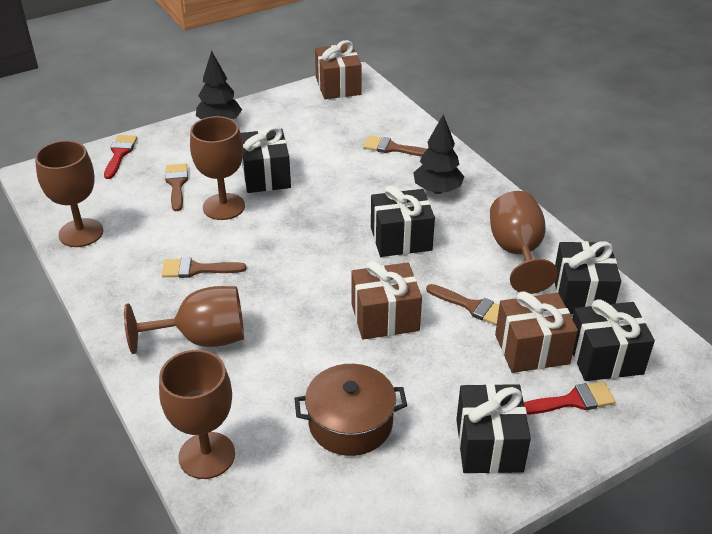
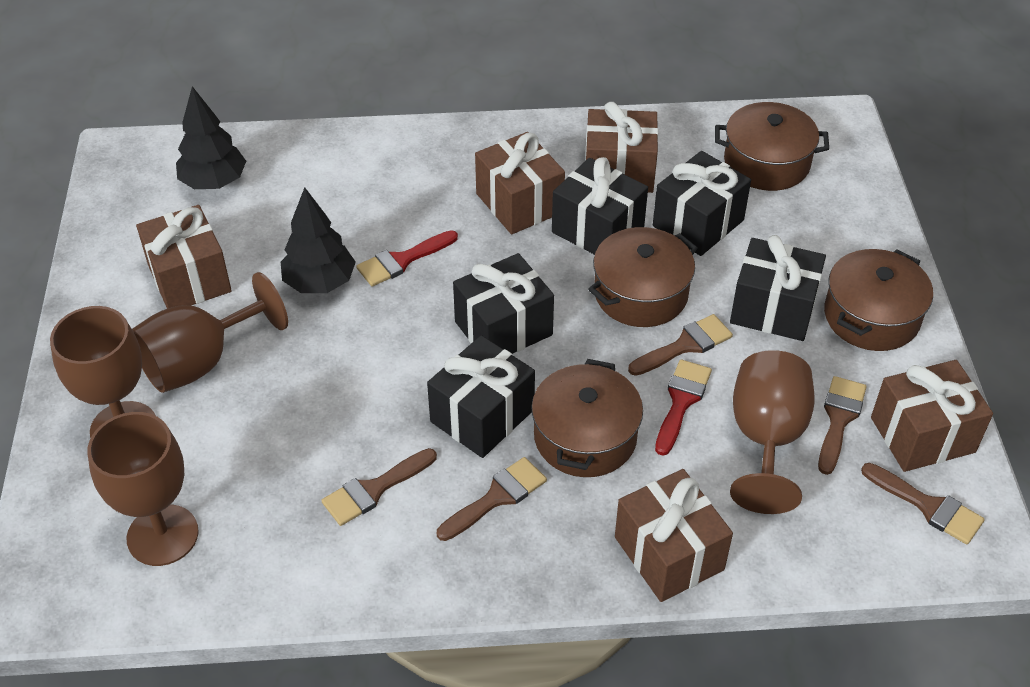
brown brush: [161,258,246,278] [165,163,188,211] [363,136,427,157] [426,284,499,325] = 4 -> [321,448,437,526] [437,457,547,541] [628,314,733,376] [818,376,867,475] [861,463,985,545] = 5
brown gift: [315,40,362,99] [351,261,422,340] [495,291,578,373] = 3 -> [136,205,232,309] [475,132,565,234] [585,102,658,193] [615,469,733,602] [871,360,993,472] = 5
brown goblet: [35,140,103,247] [124,286,244,354] [159,350,235,479] [190,116,245,220] [490,191,558,294] = 5 -> [50,306,156,438] [87,412,199,566] [132,272,288,393] [730,350,815,514] = 4
brown pot: [294,364,407,456] = 1 -> [531,359,643,477] [588,227,698,327] [715,102,829,191] [824,249,933,351] = 4

